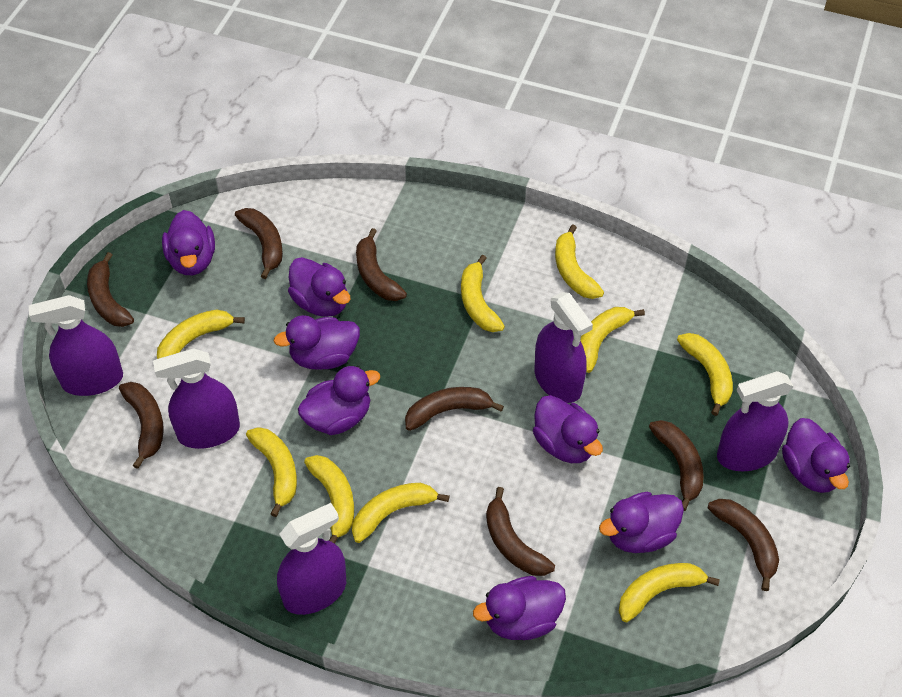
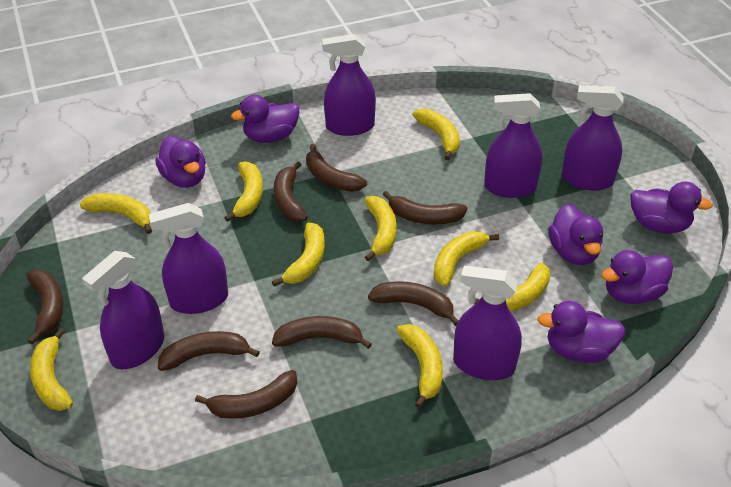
purple duck: [162,210,215,275] [273,315,360,370] [288,257,351,317] [298,366,380,435] [473,576,566,640] [533,395,603,463] [599,492,684,553] [782,418,850,493] = 8 -> [155,136,206,188] [231,95,300,143] [537,301,626,363] [548,204,603,265] [601,250,673,304] [630,182,713,234] = 6
purple spray bottle: [29,295,123,396] [153,348,240,449] [277,503,346,615] [535,292,593,403] [717,371,794,471] = 5 -> [82,251,164,369] [149,203,228,314] [322,34,376,136] [453,265,522,380] [484,93,543,198] [562,85,624,191] = 6

